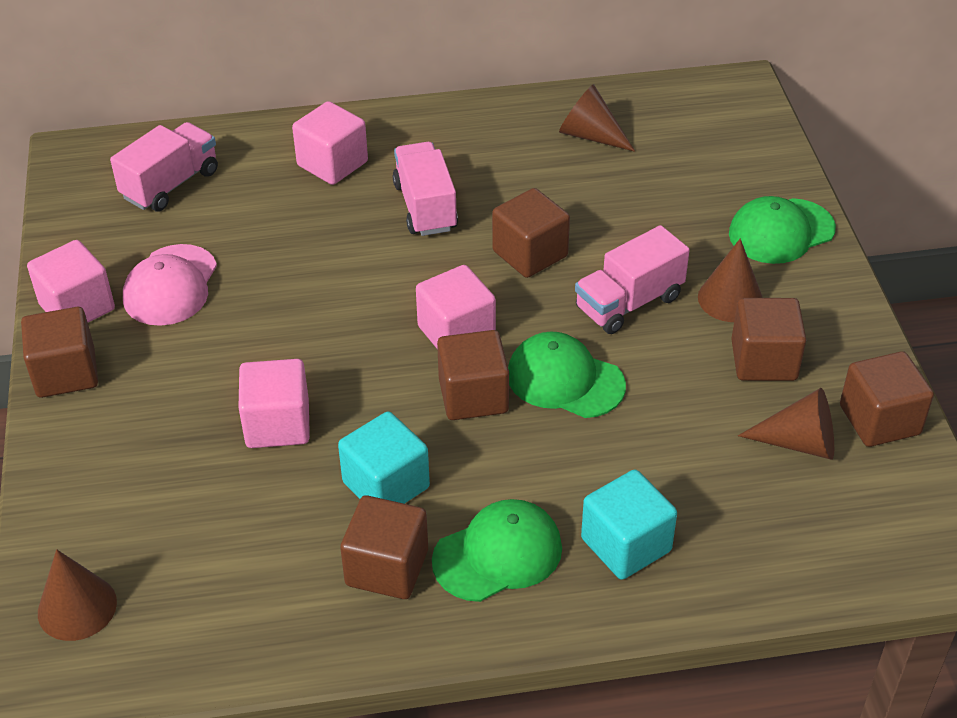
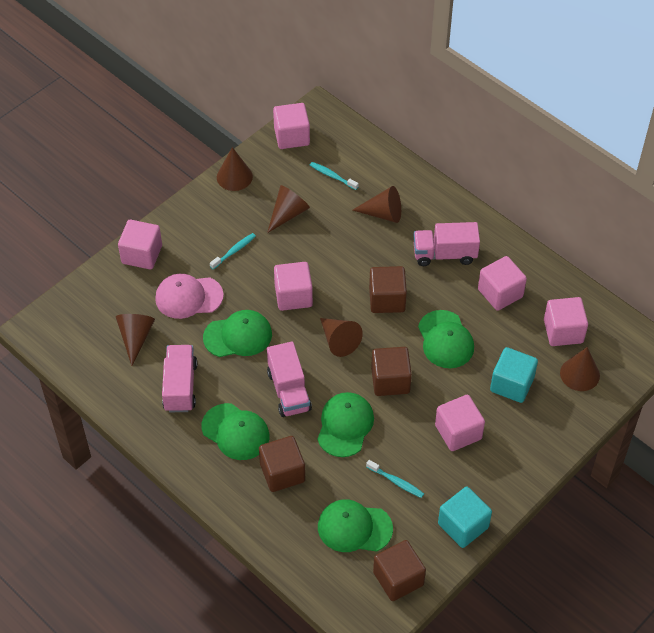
brown cone: [38,549,117,641] [559,84,635,152] [698,238,763,322] [738,388,834,460] = 4 -> [116,314,155,366] [217,147,253,191] [267,185,310,233] [320,318,363,357] [353,186,401,223] [560,347,600,391] = 6
brown cube: [21,307,98,398] [340,495,428,599] [437,330,509,420] [492,188,570,278] [731,298,806,381] [840,351,934,447] = 6 -> [259,436,305,492] [369,266,407,313] [371,347,412,396] [373,540,426,601] = 4
green cap: [432,499,562,602] [508,331,626,418] [729,196,836,264] = 3 -> [202,403,269,460] [203,310,272,357] [317,392,374,457] [318,499,393,552] [418,310,474,368] = 5
pink cube: [27,240,115,323] [238,359,310,448] [292,101,368,185] [416,265,496,350] = 4 -> [118,220,162,269] [273,103,310,149] [274,262,313,311] [435,395,485,451] [478,256,527,311] [544,297,588,346] = 6
turquoise toothbrush: none = 0 -> [210,233,256,269] [310,162,359,190] [366,460,424,498] = 3

